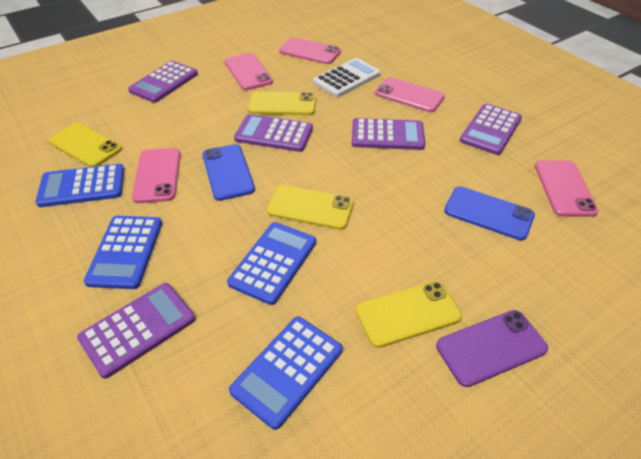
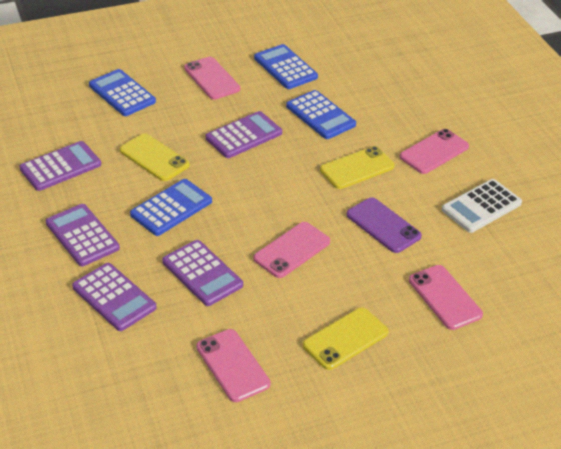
blue phone: [202,144,255,201] [444,186,535,240] = 2 -> none = 0
yellow phone: [49,123,122,167] [248,91,316,115] [267,185,354,230] [356,281,462,348] = 4 -> [120,133,189,181] [303,307,388,370] [320,146,395,189] = 3

